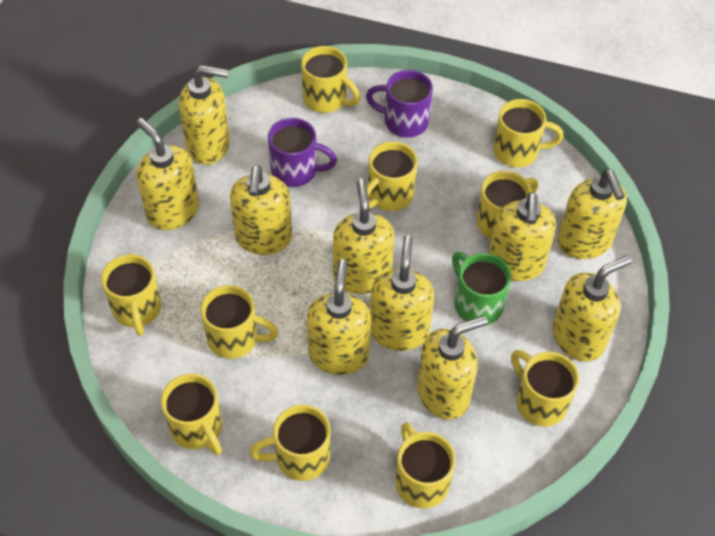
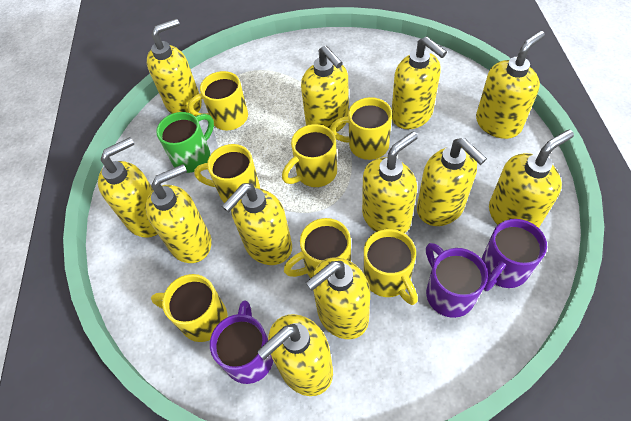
purple mug: [268,118,337,187] [366,70,433,138] = 2 -> [210,300,273,384] [426,243,488,318] [482,219,547,291] = 3
yellow mug: [101,254,161,336] [161,374,222,455] [201,285,278,359] [250,405,331,481] [301,46,360,113] [367,141,418,211] [395,422,456,509] [476,171,538,239] [493,99,564,167] [511,350,579,427] = 10 -> [151,274,227,342] [188,71,248,130] [194,144,260,203] [282,124,337,187] [284,218,351,278] [330,97,392,160] [364,229,418,305] = 7
yellow soap dispenser: [136,118,199,230] [179,65,230,165] [230,165,292,255] [307,259,371,375] [333,179,394,294] [370,235,434,351] [417,316,488,419] [488,192,556,281] [552,255,632,362] [557,170,627,259] = 10 -> [98,137,158,238] [145,164,212,263] [146,19,202,114] [222,183,292,265] [257,314,333,396] [301,46,349,132] [305,257,370,339] [362,132,418,233] [392,36,447,129] [417,138,487,226] [476,31,545,139] [489,130,574,228] = 12

